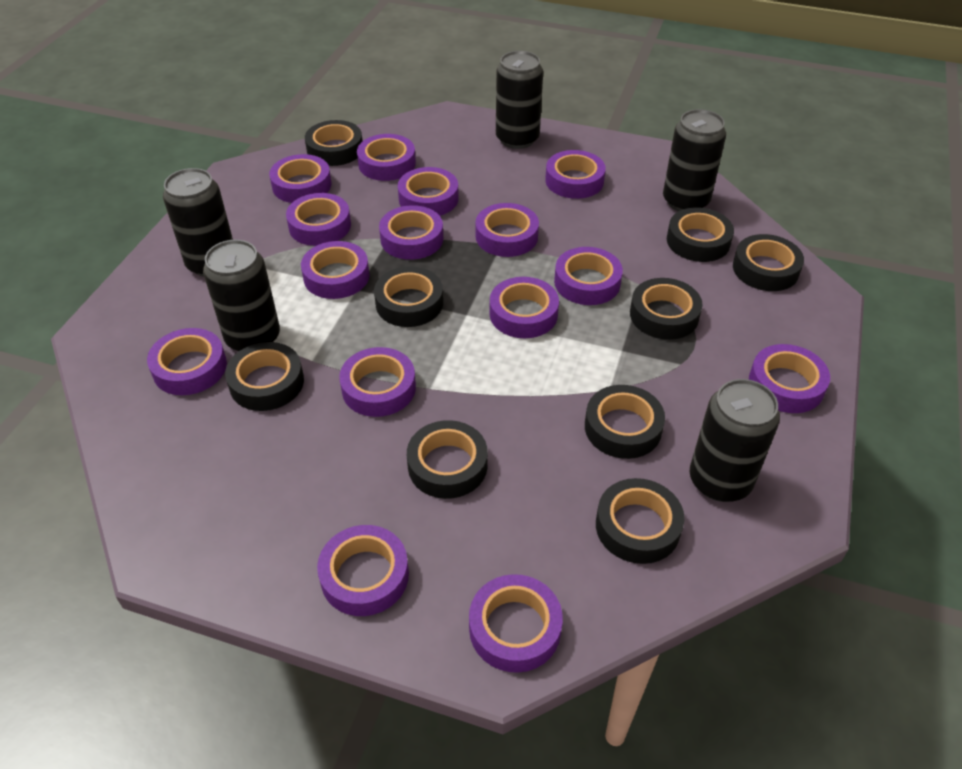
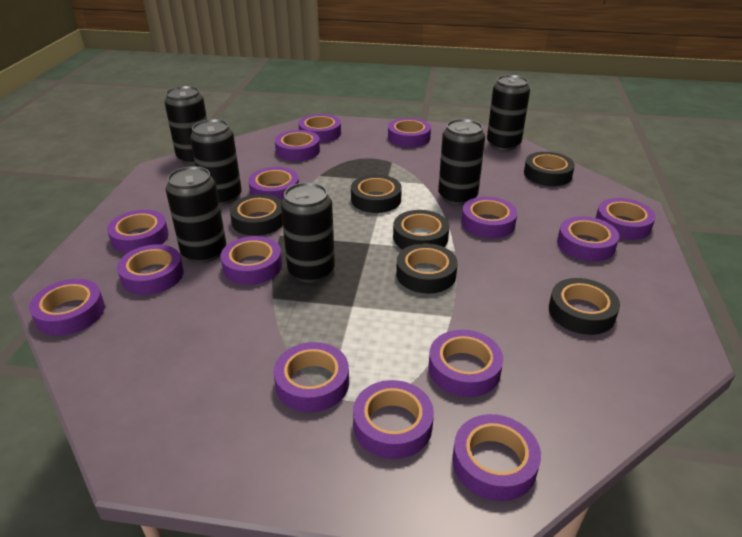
black can: [163,168,233,277] [203,240,280,352] [496,51,543,149] [663,109,726,211] [690,379,780,502] = 5 -> [164,86,207,164] [166,166,226,263] [190,119,242,205] [281,182,335,283] [438,119,485,205] [487,75,530,151] = 6
black tape: [225,342,304,411] [305,120,363,166] [374,266,443,327] [407,420,488,499] [585,385,665,459] [596,478,684,564] [630,278,702,340] [667,208,734,262] [733,234,804,291] = 9 -> [230,194,283,236] [351,175,402,213] [393,210,449,249] [396,243,458,294] [524,152,575,186] [549,278,620,335] = 6

